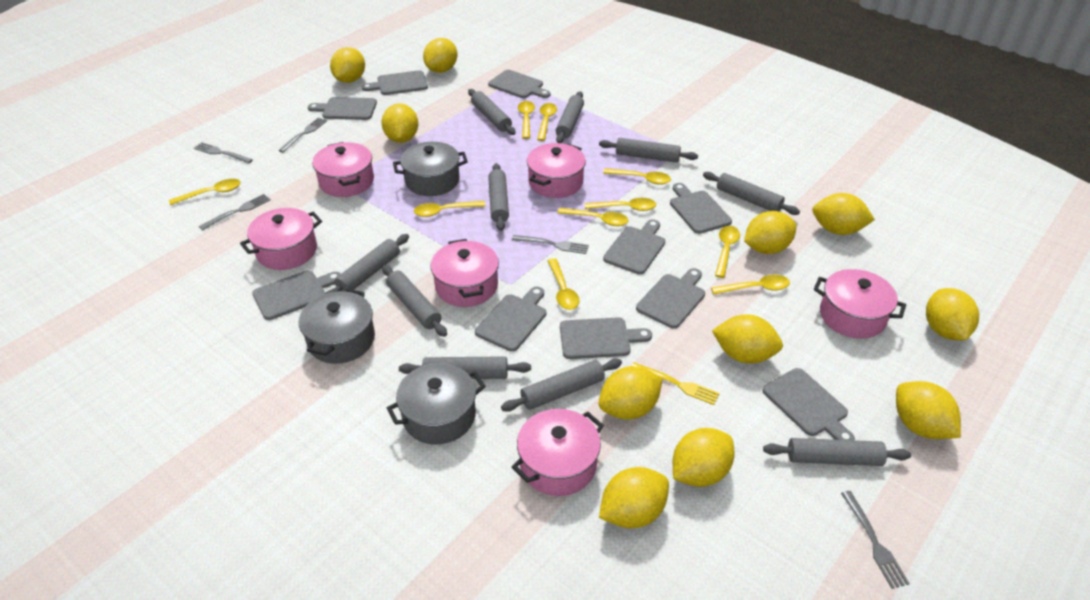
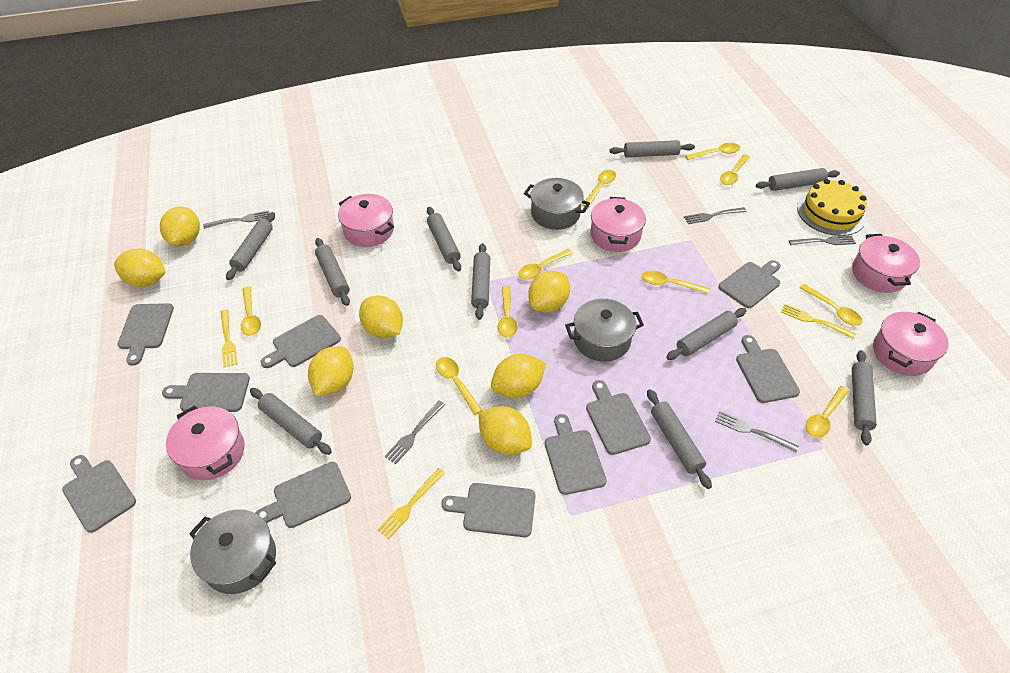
pink pot: [240,208,322,270] [312,142,374,197] [430,239,499,307] [512,409,604,496] [527,143,586,198] [814,269,906,339] = 6 -> [166,405,244,480] [338,194,394,247] [590,197,646,252] [852,234,920,293] [873,312,949,376] = 5
yellow cake: none = 0 -> [797,179,867,236] = 1
yellow fork: [631,362,720,405] = 1 -> [220,309,237,367] [378,468,445,539] [781,304,856,339] = 3
yellow lemon: [330,47,365,83] [381,104,418,143] [423,38,458,73] [599,366,663,420] [599,467,669,528] [673,428,735,487] [712,315,783,364] [744,211,797,254] [812,193,875,235] [896,381,961,439] [926,288,979,340] = 11 -> [114,248,166,287] [160,206,200,246] [308,346,354,396] [359,295,403,338] [478,406,532,455] [491,354,546,398] [528,271,570,312] = 7

